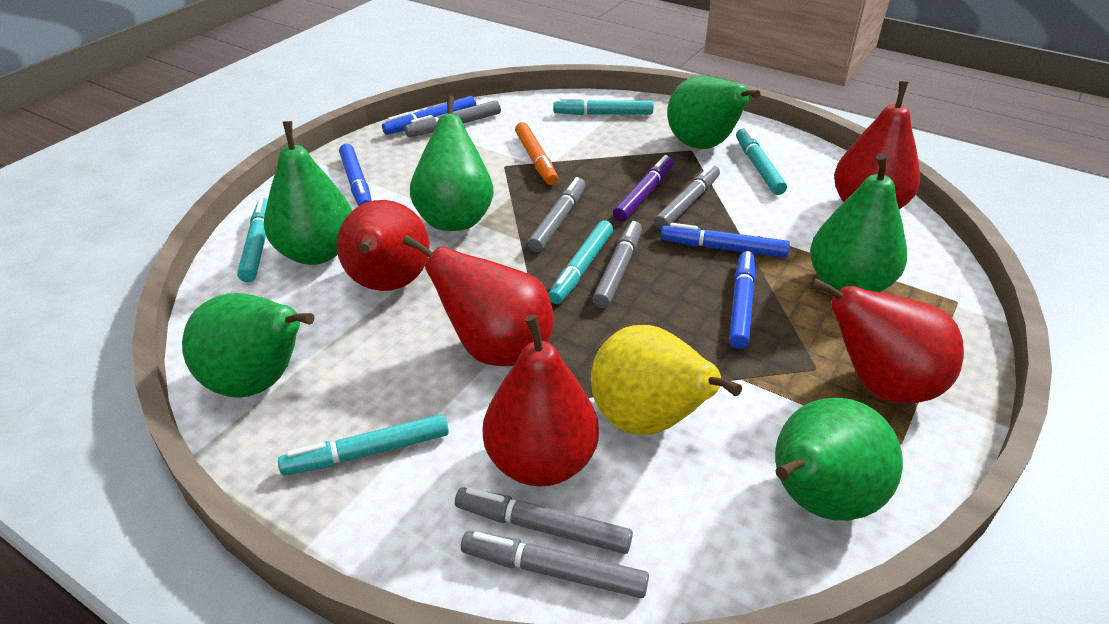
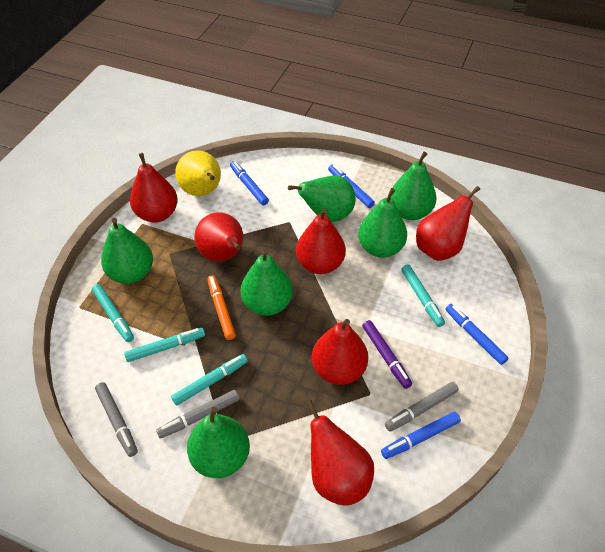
grey marker: [404,100,501,137] [455,487,633,554] [461,531,649,598] [528,177,586,252] [592,221,642,308] [654,164,720,230] = 6 -> [95,382,138,457] [156,390,239,439] [385,382,459,431] = 3
red pear: [337,200,430,291] [403,235,554,366] [483,315,599,487] [810,278,964,403] [834,81,920,209] = 5 -> [130,153,178,223] [194,212,243,262] [296,208,346,274] [306,400,374,506] [312,319,368,385] [416,186,480,261] = 6
turquoise marker: [237,197,268,282] [278,414,449,476] [548,220,613,304] [553,98,654,115] [736,127,787,195] = 5 -> [92,284,134,342] [124,328,205,362] [171,354,248,406] [401,265,445,327] = 4

